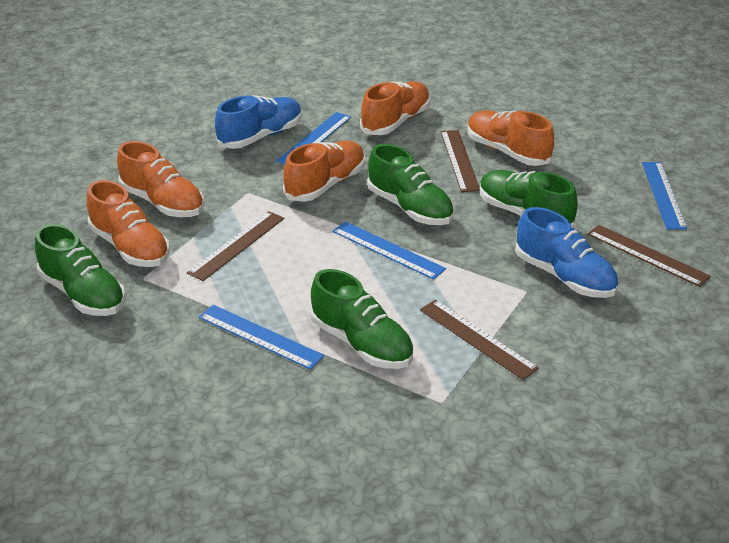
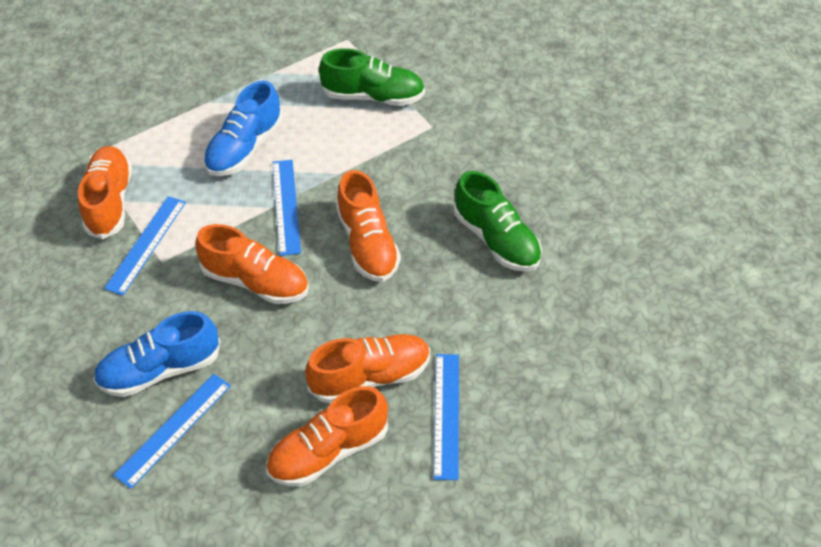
brown ruler: [187,211,284,281] [420,300,539,380] [441,130,480,192] [587,225,711,287] = 4 -> none = 0
green shoe: [35,224,126,316] [310,269,414,369] [367,144,454,225] [480,170,578,228] = 4 -> [319,48,425,106] [453,171,542,272] = 2

